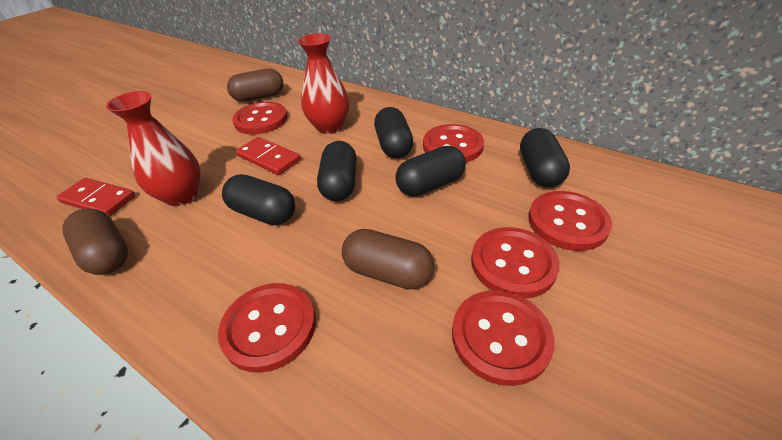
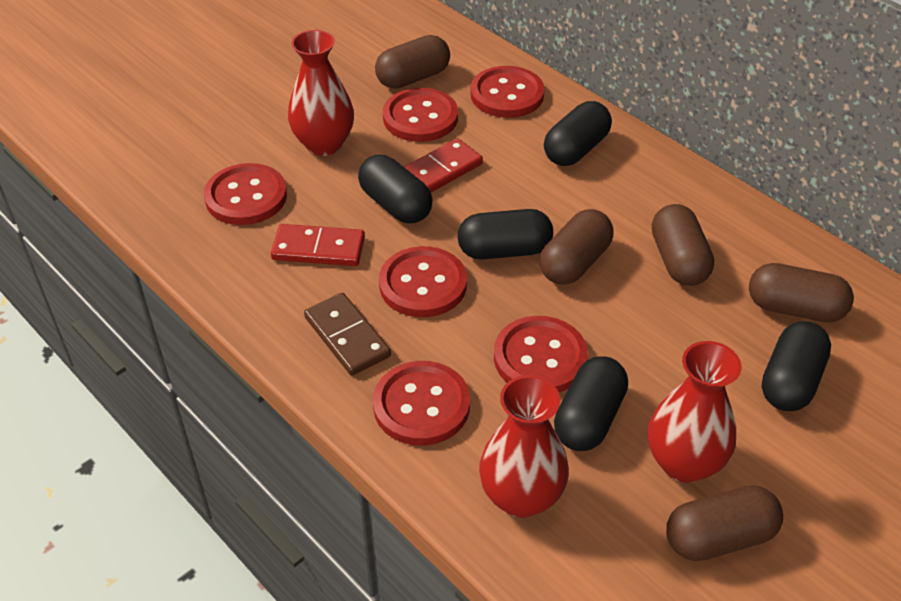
brown capsule: [62,208,128,275] [227,68,284,102] [342,229,434,290] = 3 -> [375,35,450,89] [539,209,614,285] [652,204,714,286] [666,485,783,561] [749,263,854,322] = 5
brown domino: none = 0 -> [304,293,391,376] = 1
red vase: [106,91,201,206] [298,33,349,134] = 2 -> [288,30,354,156] [479,375,569,518] [648,341,742,483] = 3

